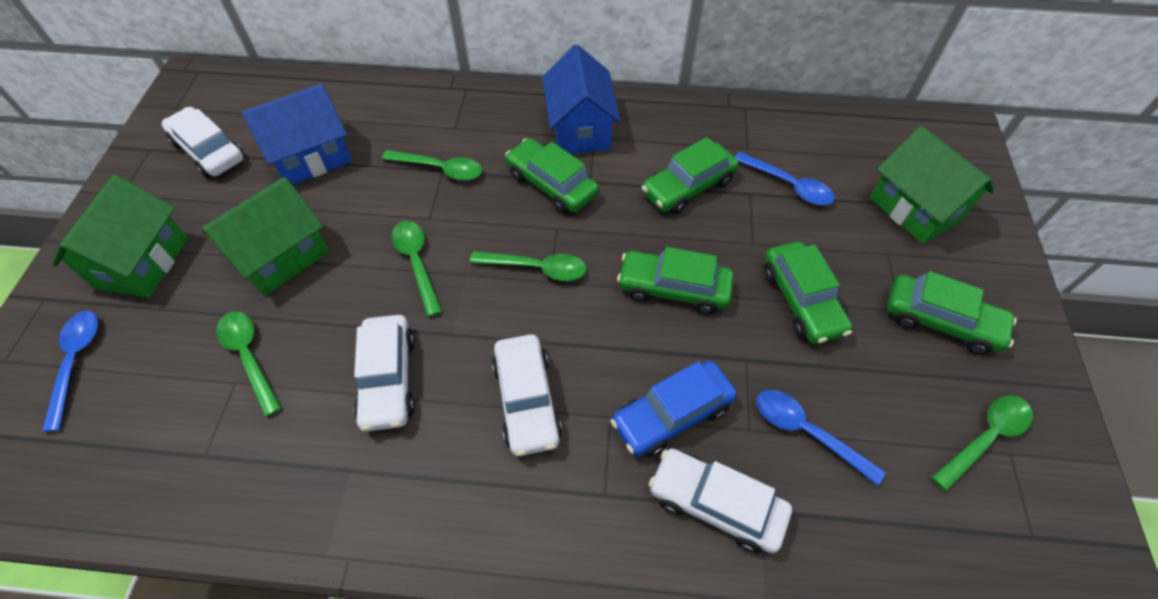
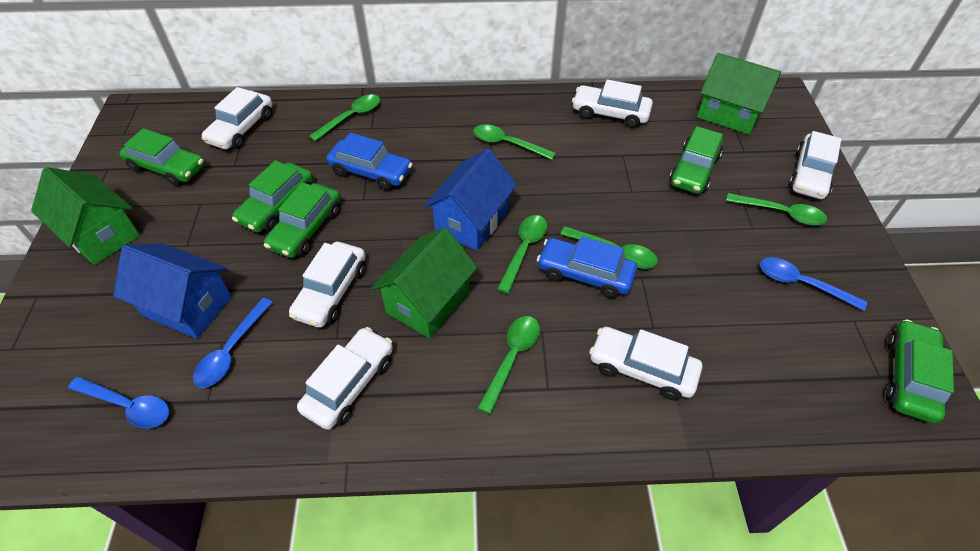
blue car: [610,361,737,457] = 1 -> [326,133,413,190] [537,236,637,298] = 2
green spoon: [216,312,281,417] [382,150,482,181] [391,221,442,317] [470,251,586,281] [932,395,1033,491] = 5 -> [309,94,380,141] [473,124,556,160] [478,316,540,414] [497,215,547,294] [560,226,658,269] [726,193,827,226] = 6
white car: [162,107,244,178] [354,315,415,431] [492,334,562,456] [649,449,792,554] = 4 -> [201,87,273,150] [289,242,366,328] [297,327,393,430] [572,80,653,128] [589,327,702,401] [788,131,841,199] = 6

